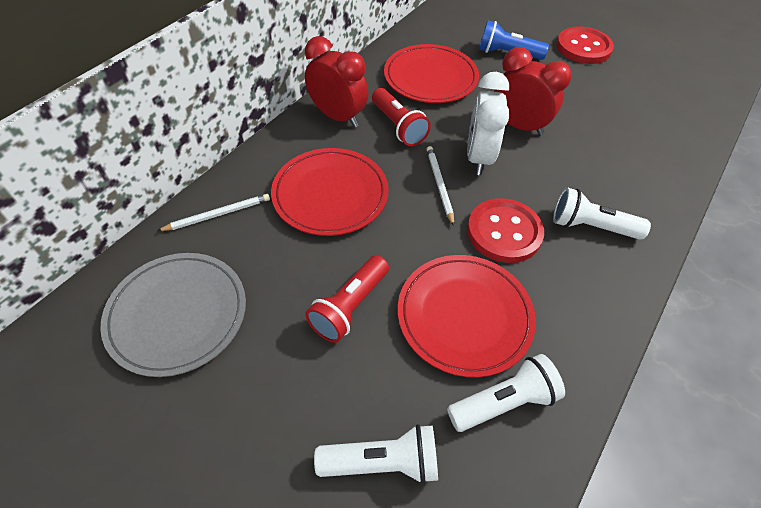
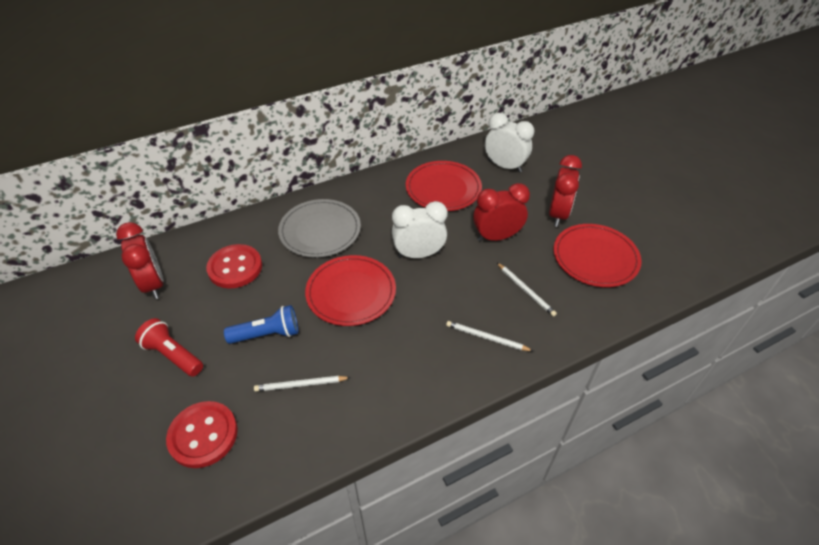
red clock: [305,36,368,128] [494,47,572,136] = 2 -> [116,222,164,299] [473,183,530,241] [549,155,582,227] = 3
red flashlight: [305,255,389,343] [372,88,431,146] = 2 -> [135,318,203,377] = 1
white clock: [467,72,509,175] = 1 -> [392,201,448,258] [485,113,534,173] = 2
white flashlight: [314,424,438,484] [447,354,565,432] [553,187,651,240] = 3 -> none = 0
white pencil: [157,194,270,231] [427,146,454,226] = 2 -> [254,376,351,392] [446,321,533,351] [497,263,557,317] = 3

